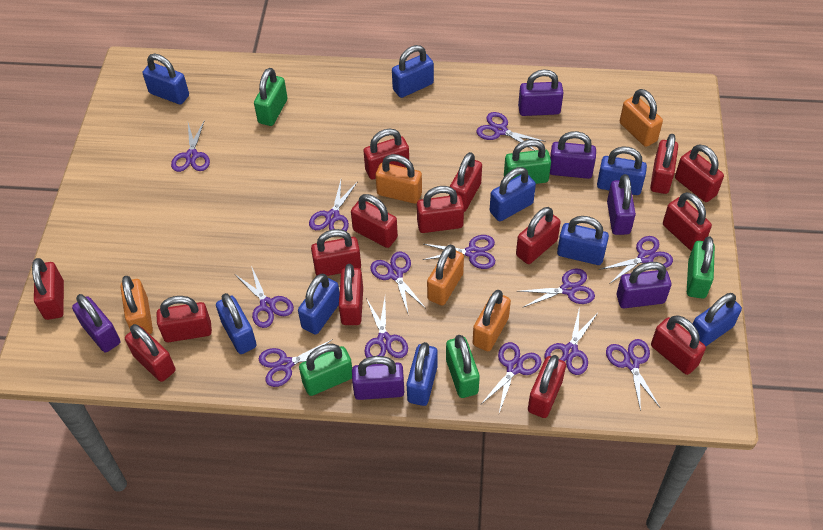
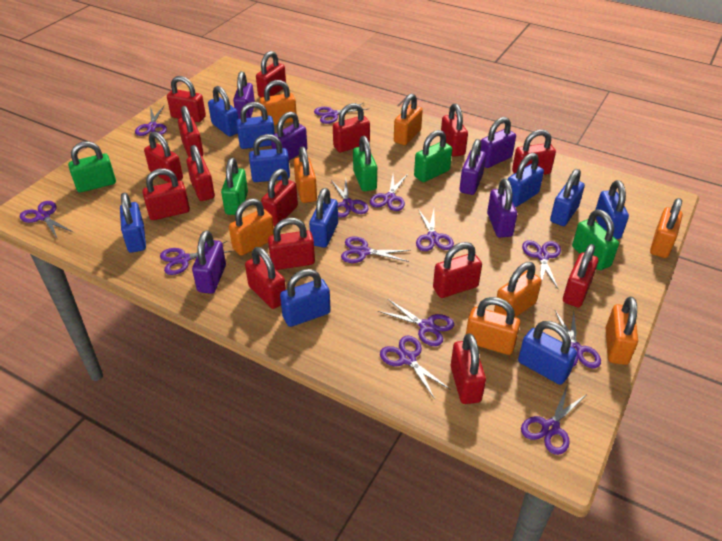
blue padlock: [143,54,189,104] [216,293,257,354] [298,274,340,335] [392,45,434,98] [407,342,438,406] [490,167,536,221] [557,216,609,265] [597,147,647,195] [693,293,742,346] = 9 -> [120,193,146,253] [208,86,239,136] [236,102,275,149] [249,134,290,182] [280,269,331,327] [309,188,338,248] [508,153,544,207] [518,321,577,385] [550,169,585,226] [595,180,629,239] = 10
orange padlock: [120,276,153,334] [375,154,422,204] [427,244,464,306] [472,290,511,351] [620,89,663,147] = 5 -> [229,198,274,256] [259,80,297,125] [294,146,317,203] [394,93,423,145] [466,297,520,355] [494,262,542,317] [605,297,638,365] [650,198,683,258] = 8

